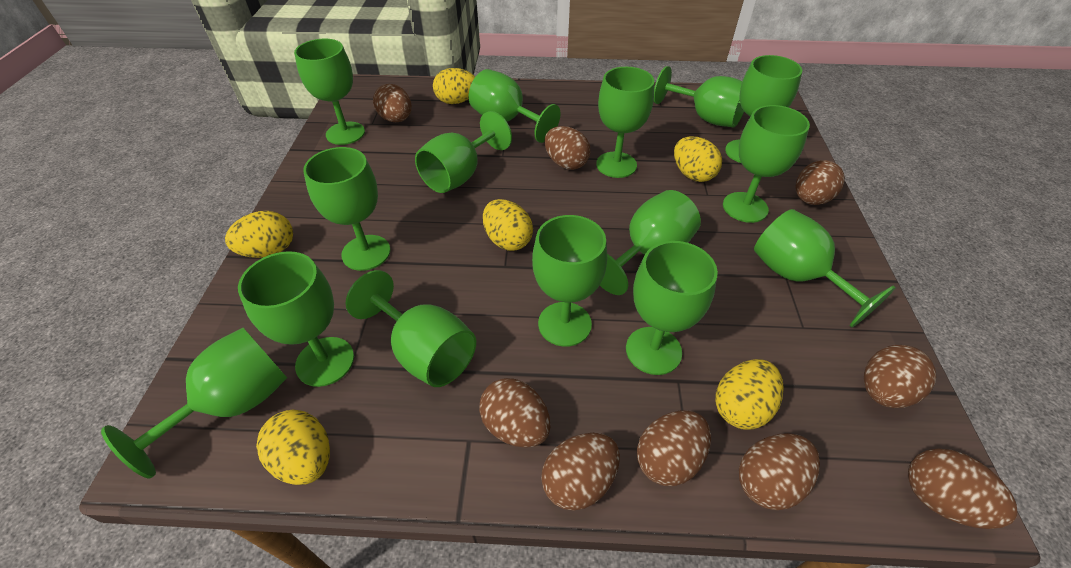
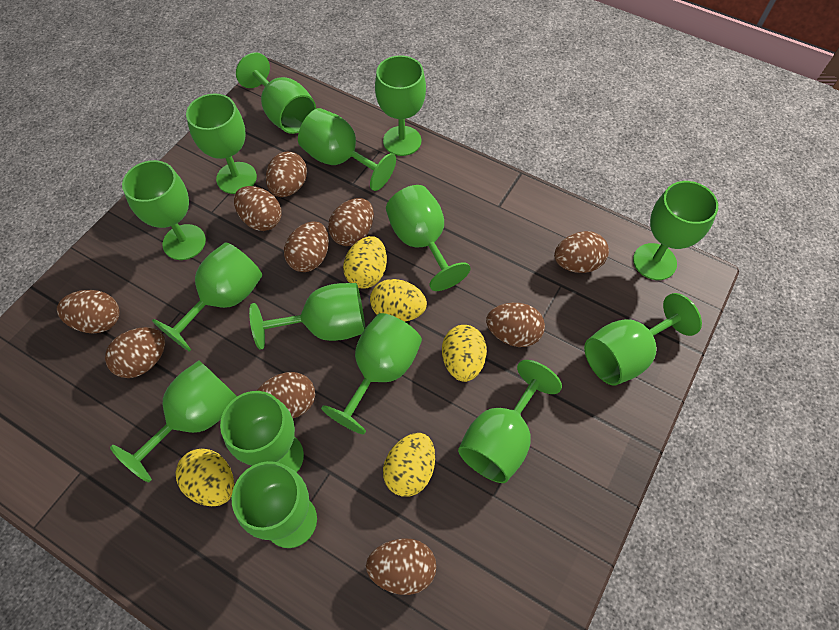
brown egg: [373,84,412,122] [479,378,551,448] [541,433,620,511] [545,126,590,170] [637,410,711,486] [739,433,820,510] [796,160,845,205] [864,345,936,408] [908,449,1018,529] = 9 -> [57,290,120,334] [105,327,165,378] [234,186,282,231] [257,372,315,418] [266,151,307,197] [284,221,329,272] [328,198,374,246] [366,538,436,595] [486,303,545,347] [554,231,609,273] = 10
yellow egg: [225,211,293,258] [256,410,330,485] [433,68,475,104] [483,199,533,251] [674,136,722,182] [715,359,784,429] = 6 -> [176,448,234,506] [343,236,387,289] [370,279,427,322] [383,433,435,497] [442,325,487,382] = 5

